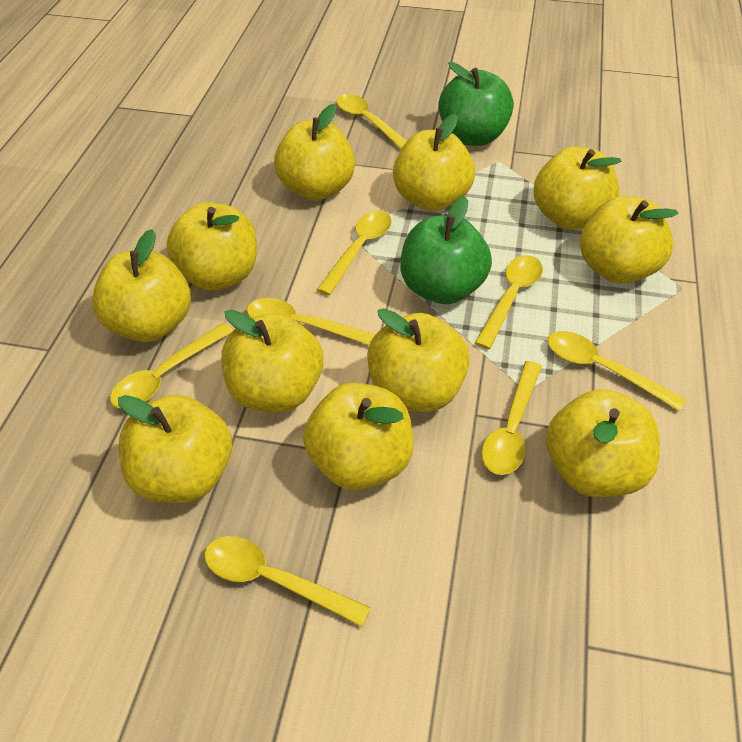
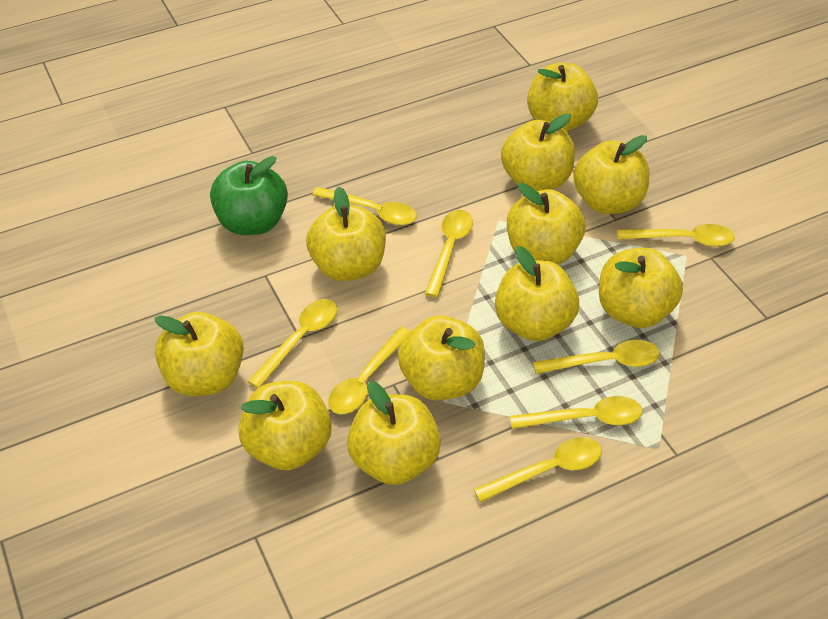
green apple: [400,196,492,304] [438,62,514,146] = 2 -> [210,156,288,235] = 1

